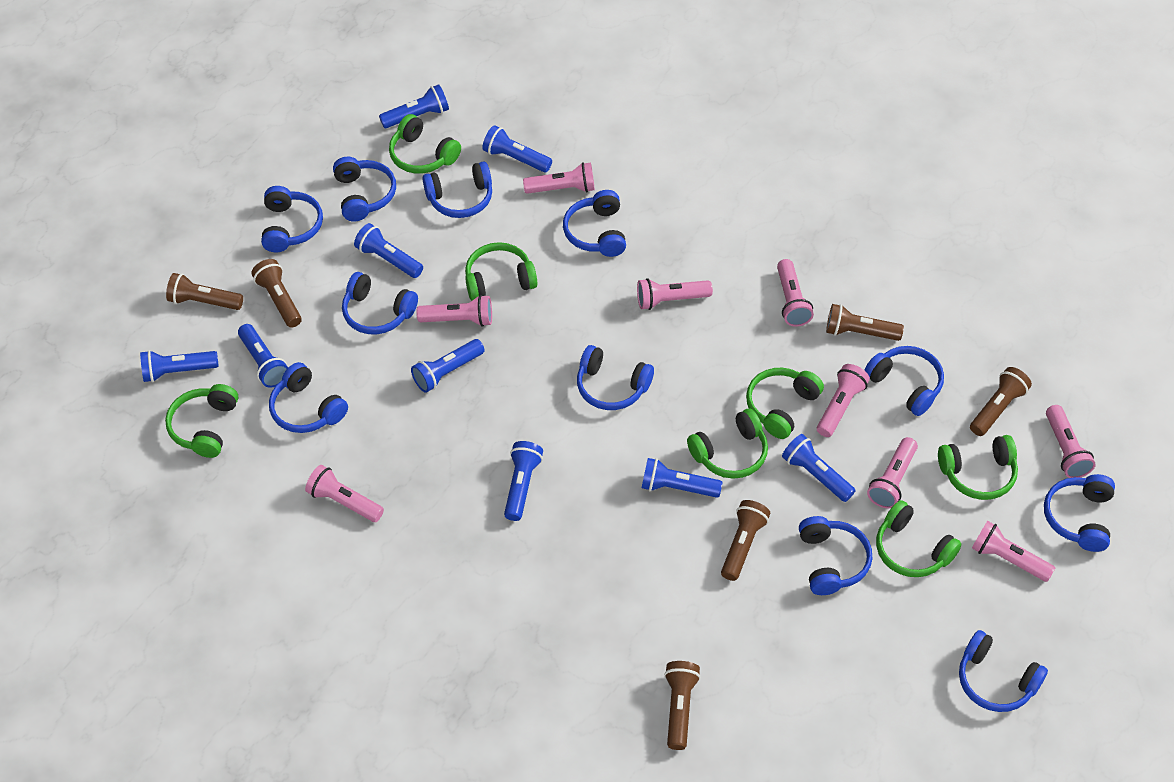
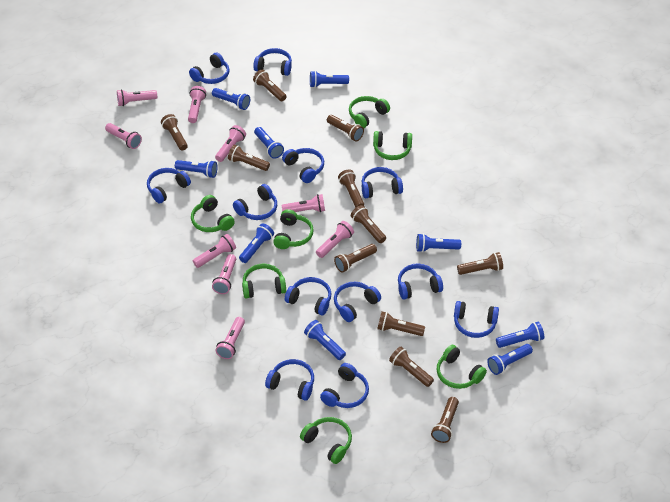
blue headphones: [261,186,323,252] [269,362,348,433] [333,157,396,222] [342,272,418,334] [423,161,492,218] [563,190,626,257] [577,345,654,410] [799,516,873,595] [865,346,944,416] [959,630,1048,712] [1044,474,1115,552] = 11 -> [147,168,191,204] [189,52,229,84] [233,184,277,220] [253,48,292,76] [265,359,314,401] [282,148,324,183] [285,277,331,315] [320,363,369,408] [334,282,381,322] [362,167,403,198] [398,263,443,299] [454,301,499,338] = 12
brown flashlight: [166,273,243,310] [251,259,302,328] [664,661,701,750] [721,500,770,581] [826,304,904,341] [970,367,1032,436] = 6 -> [161,114,188,151] [228,145,270,171] [253,69,287,101] [327,115,364,141] [334,244,377,273] [338,169,364,208] [351,205,386,243] [377,311,425,336] [389,347,434,387] [431,397,459,443] [457,252,503,275] = 11

